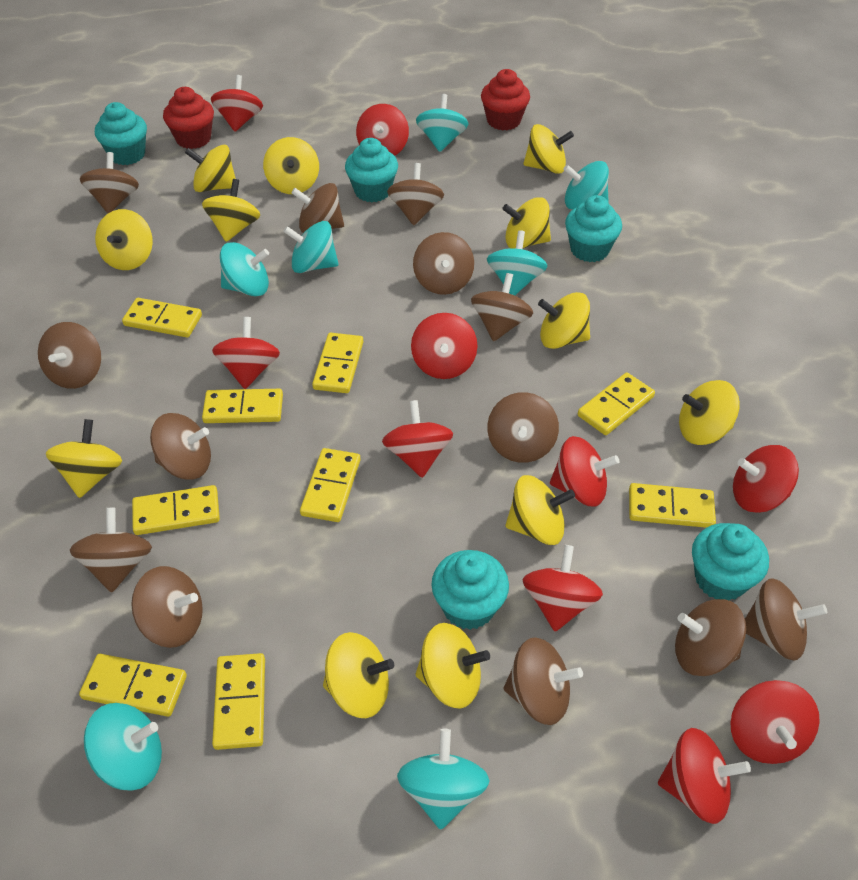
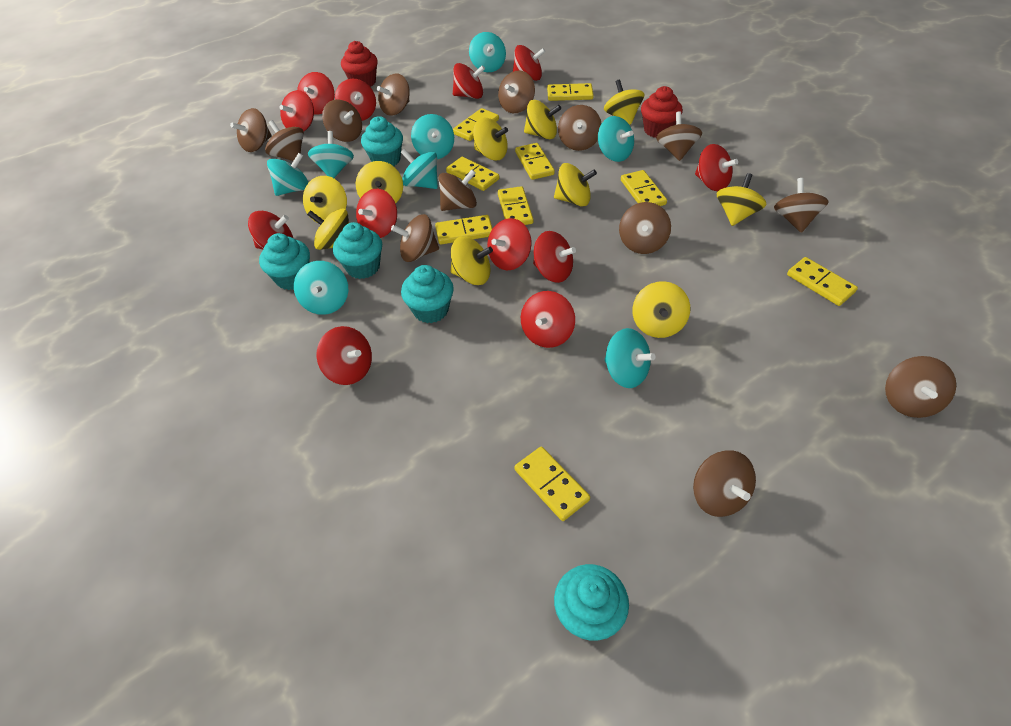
red spinning top: [211,75,263,132] [212,317,280,389] [356,104,409,156] [382,400,453,478] [411,313,477,379] [522,545,603,632] [550,436,619,507] [658,728,751,824] [730,680,820,764] [733,445,799,513] = 10 -> [248,211,293,249] [279,90,314,132] [297,72,335,115] [317,326,372,385] [335,79,376,121] [356,189,397,238] [453,63,485,99] [487,218,531,270] [513,45,546,81] [521,291,575,348] [533,231,576,283] [695,144,738,191] = 12
turquoise spinning top: [84,703,162,790] [220,242,269,297] [283,221,339,273] [397,729,490,830] [416,94,469,152] [487,230,548,295] [563,161,609,210] = 7 -> [267,153,309,196] [294,261,348,315] [308,131,354,178] [401,149,438,189] [411,114,454,159] [469,32,506,72] [598,116,634,162] [604,328,655,388] = 8
yellow spinning top: [46,419,122,498] [95,209,153,270] [185,145,236,192] [202,179,260,242] [263,137,319,194] [323,632,394,718] [415,623,490,709] [502,197,551,248] [505,475,575,545] [523,124,574,174] [538,292,590,349] [679,380,740,445] = 12 -> [303,176,347,222] [307,208,349,250] [356,161,403,204] [450,236,493,285] [473,118,508,160] [524,100,561,139] [554,163,597,206] [604,79,644,125] [632,281,690,338] [717,173,766,226] = 10

